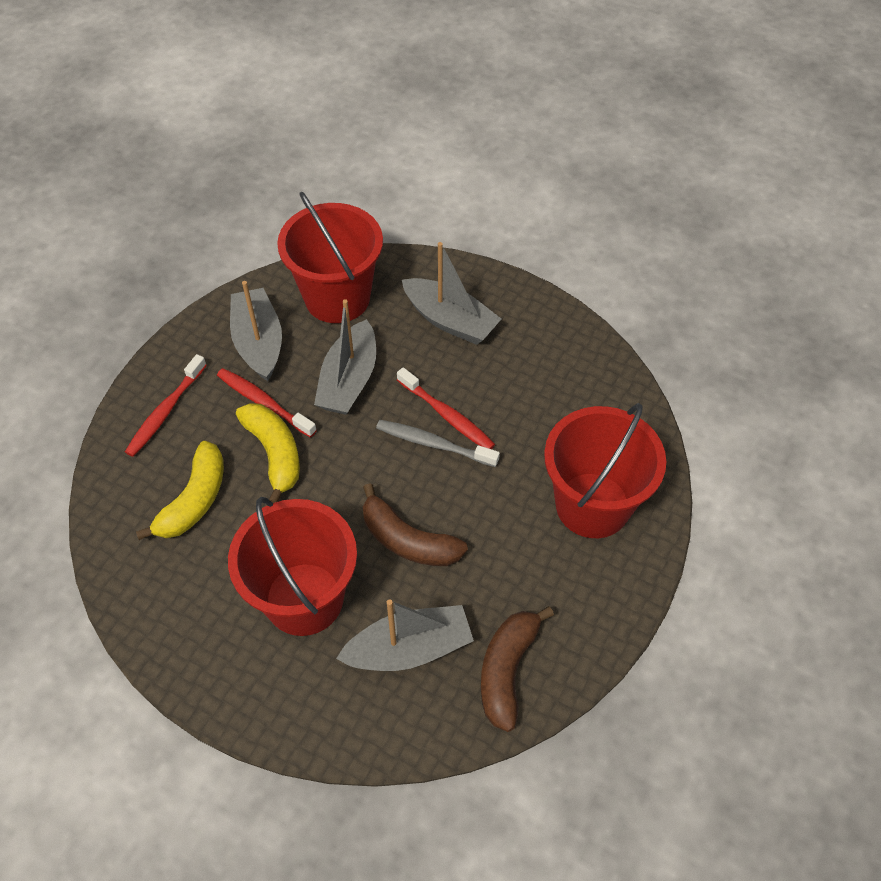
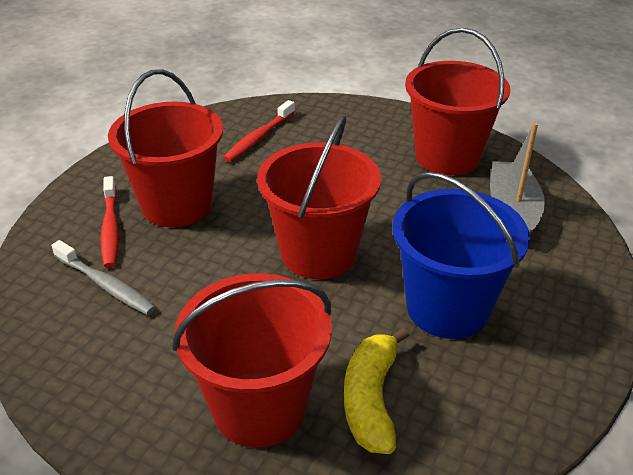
blue bucket: none = 0 -> [393,172,530,339] = 1
brown banana: [363,483,468,566] [481,606,554,732] = 2 -> none = 0
grey boat: [230,281,282,381] [314,299,376,415] [336,599,474,671] [402,242,501,345] = 4 -> [490,123,545,235] = 1
red bucket: [228,497,357,636] [277,192,383,323] [544,403,666,538] = 3 -> [108,69,223,227] [172,273,332,448] [257,115,381,279] [405,28,510,175] = 4
red toothbrush: [125,354,207,457] [217,368,317,438] [397,367,495,449] = 3 -> [101,176,119,268] [223,100,295,162] = 2
yellow banana: [136,441,224,540] [236,403,300,503] = 2 -> [344,328,409,454] = 1

